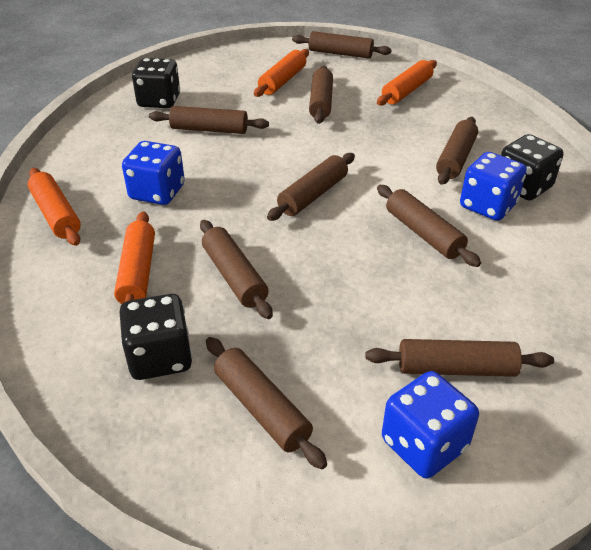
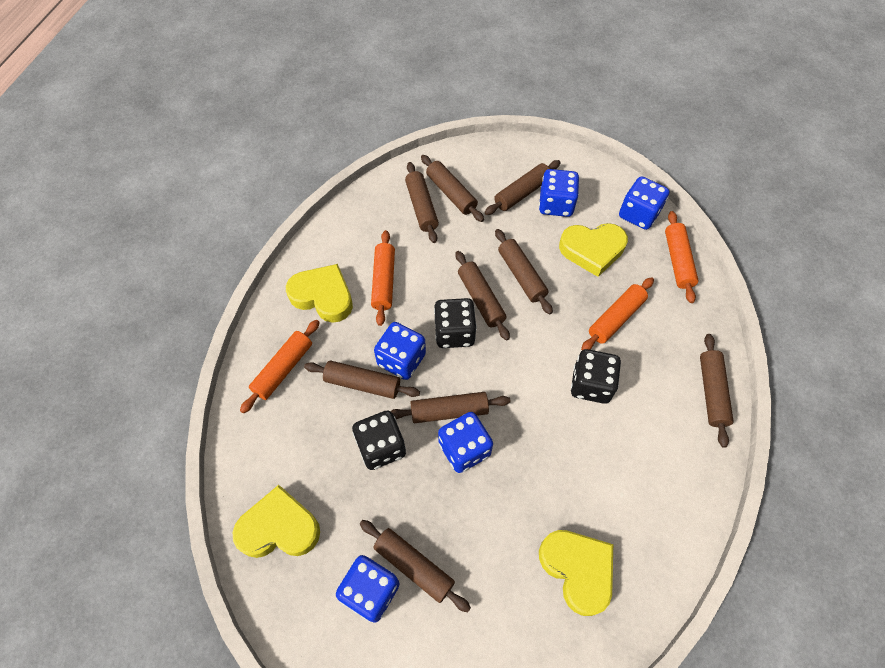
blue dice: [122,141,185,205] [382,371,479,478] [460,152,527,221] = 3 -> [336,555,399,623] [374,322,426,380] [438,412,493,473] [539,169,579,217] [619,176,670,230] = 5
yellow heart: none = 0 -> [232,485,320,558] [286,264,353,323] [539,530,613,616] [559,223,628,277] = 4

